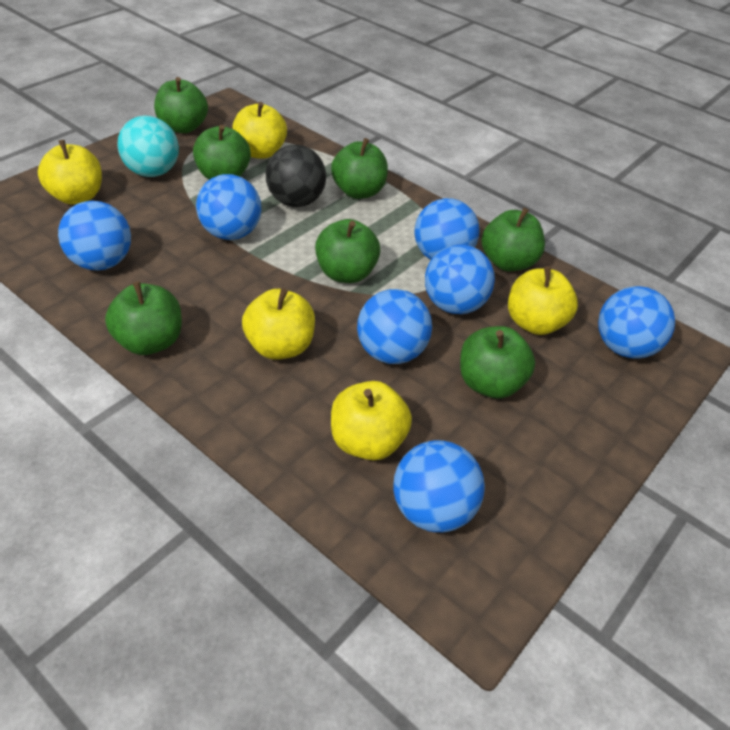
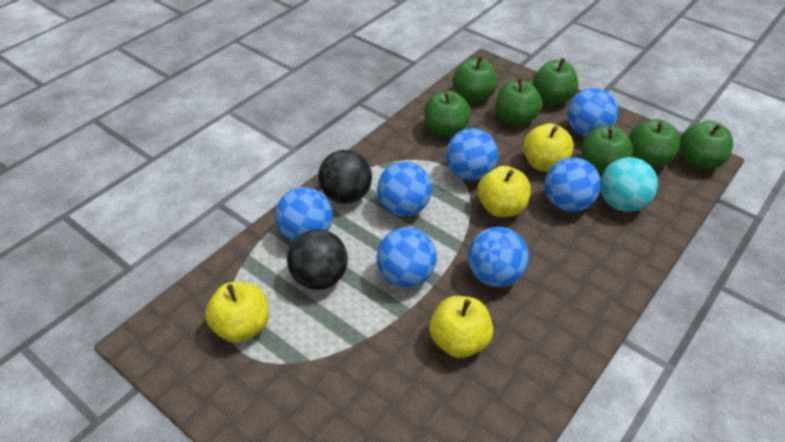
black ball: [266,145,326,207] = 1 -> [287,229,348,290] [318,150,372,204] = 2
yellow apple: [38,140,102,205] [232,102,287,159] [242,288,315,360] [331,381,412,460] [508,266,578,335] = 5 -> [205,282,269,343] [429,296,493,358] [477,166,531,217] [523,123,574,172] = 4

